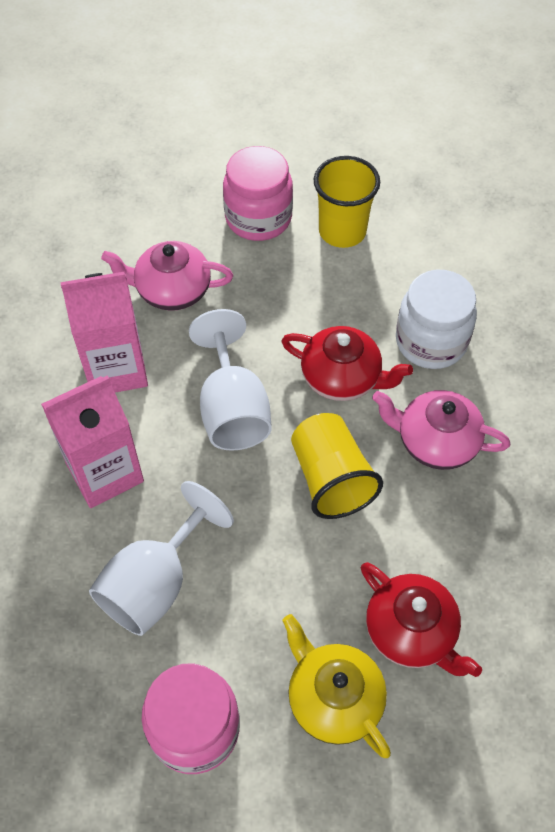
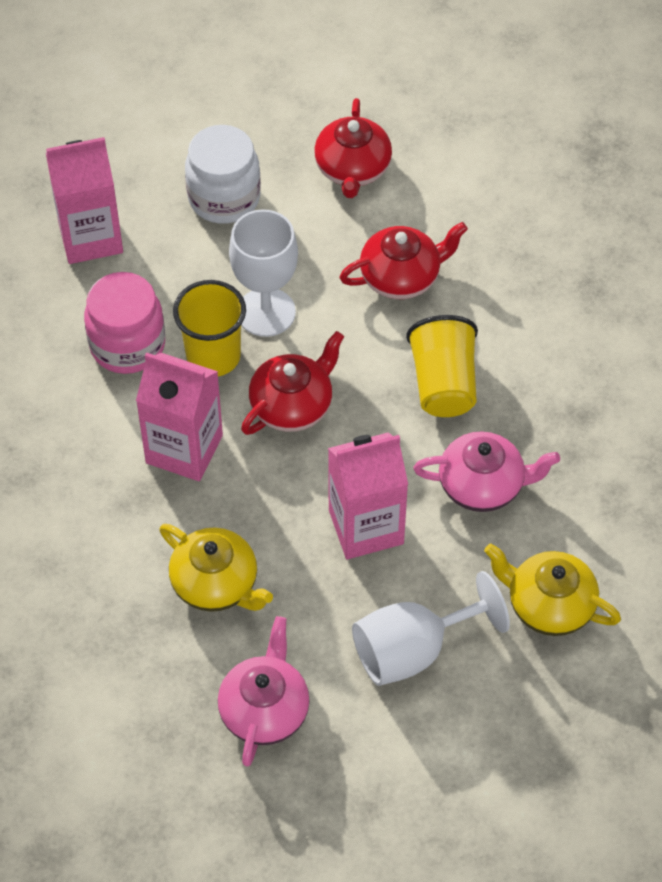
pink carton: [41,375,144,508] [60,272,148,393] = 2 -> [46,137,123,264] [136,352,223,481] [328,432,408,559] = 3
pink jar: [142,663,240,774] [223,146,293,241] = 2 -> [84,272,165,374] = 1
red teapot: [282,326,413,401] [361,562,482,677] = 2 -> [241,331,344,435] [314,98,392,198] [339,222,468,299] = 3
yellow teapot: [283,614,391,758] = 1 -> [159,524,273,612] [484,544,621,636] = 2

